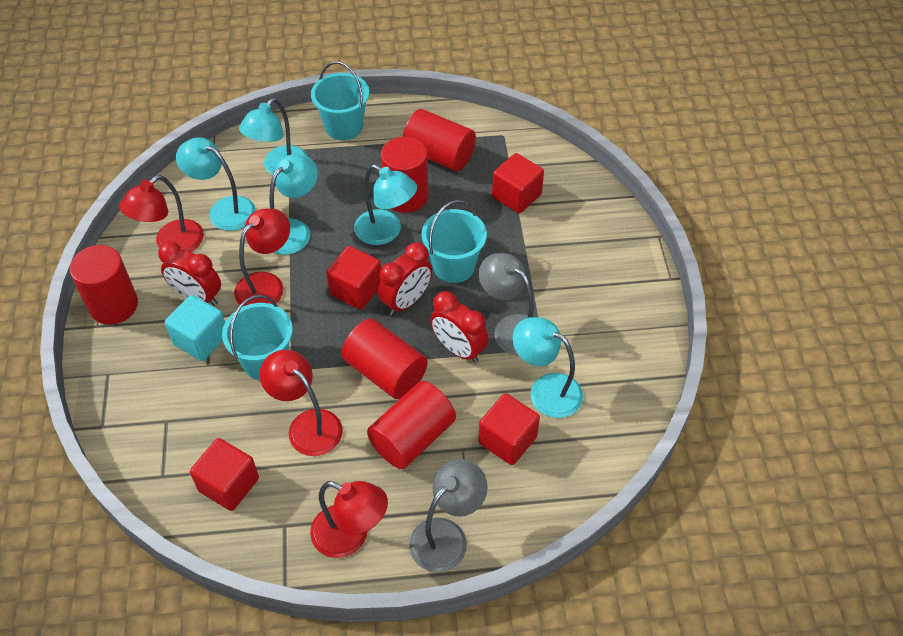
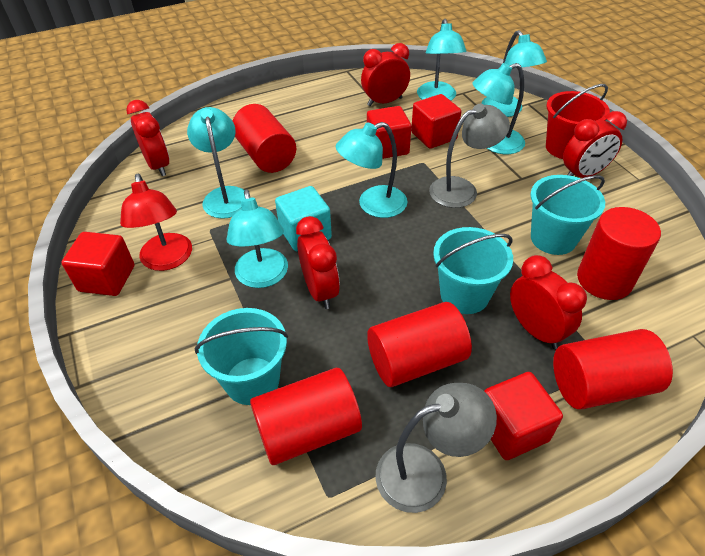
red bucket: none = 0 -> [546,84,610,159] = 1
red clock: [158,241,221,306] [378,242,432,315] [430,291,489,363] = 3 -> [126,100,169,176] [296,216,340,309] [361,43,410,106] [510,255,587,349] [563,111,627,178] = 5
red lamp: [119,175,204,252] [234,208,290,306] [260,350,343,456] [310,481,388,558] = 4 -> [120,174,192,271] = 1
turquoise lamp: [176,137,256,231] [239,98,308,175] [269,154,318,255] [354,165,417,245] [513,317,583,418] = 5 -> [187,107,245,219] [226,190,288,288] [336,122,407,218] [417,19,467,101] [472,63,525,154] [481,30,547,117] = 6

